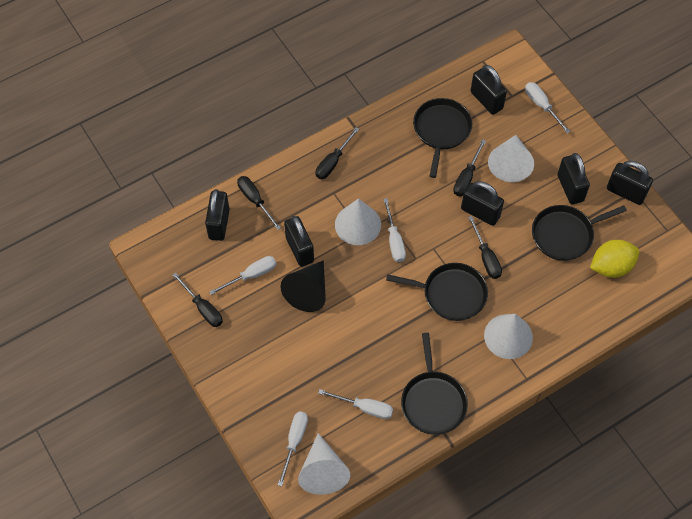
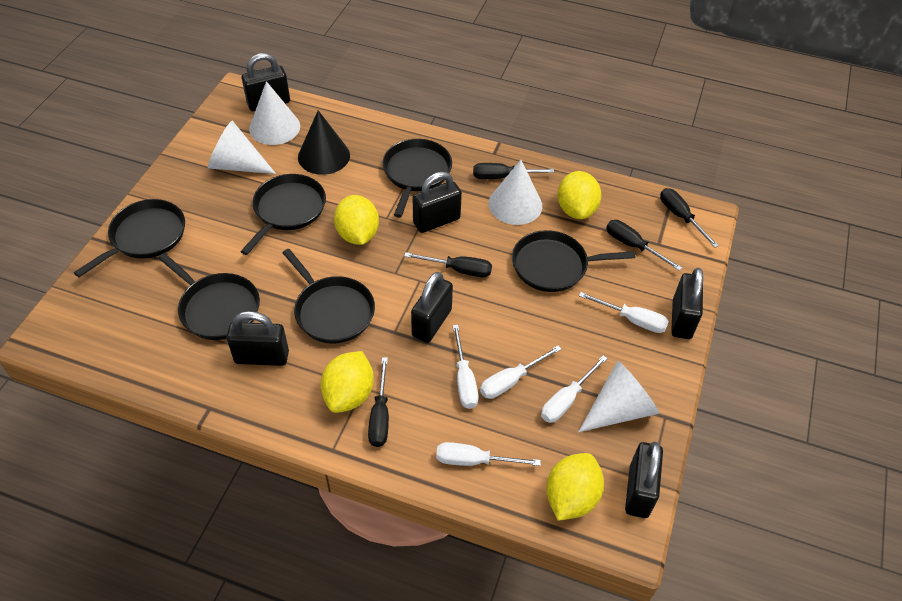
black pan: [386,263,488,321] [401,333,468,435] [413,98,472,178] [532,205,627,261] = 4 -> [74,199,185,277] [158,253,260,340] [240,174,326,255] [283,249,375,344] [382,139,452,218] [512,230,635,292] = 6
yellow lemon: [590,240,639,278] = 1 -> [320,351,374,413] [334,195,379,245] [546,453,604,521] [558,171,601,219] = 4

